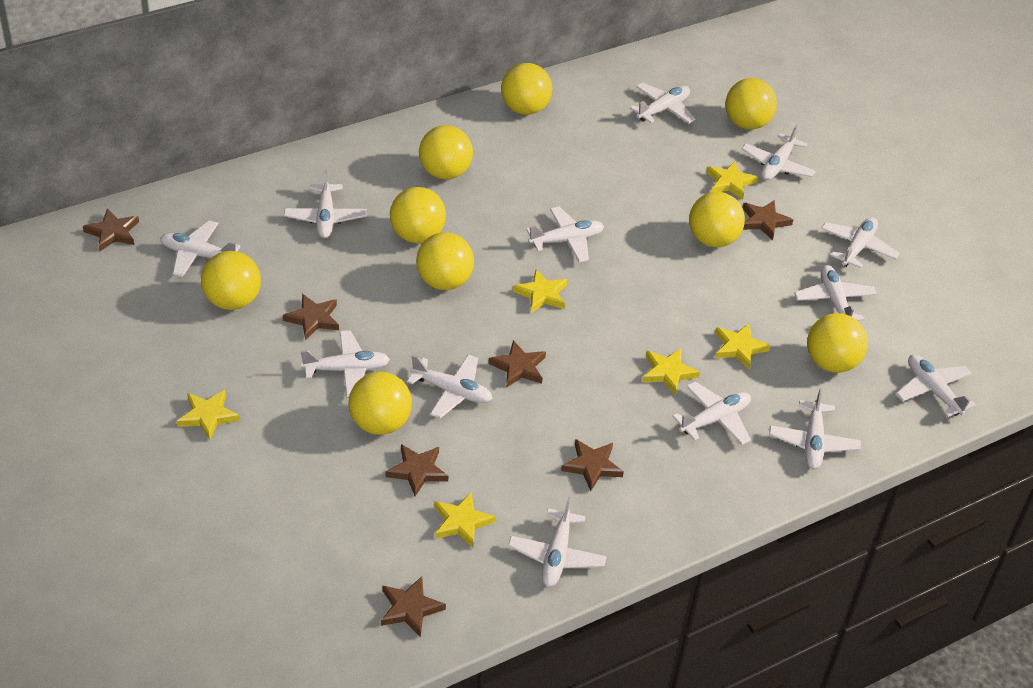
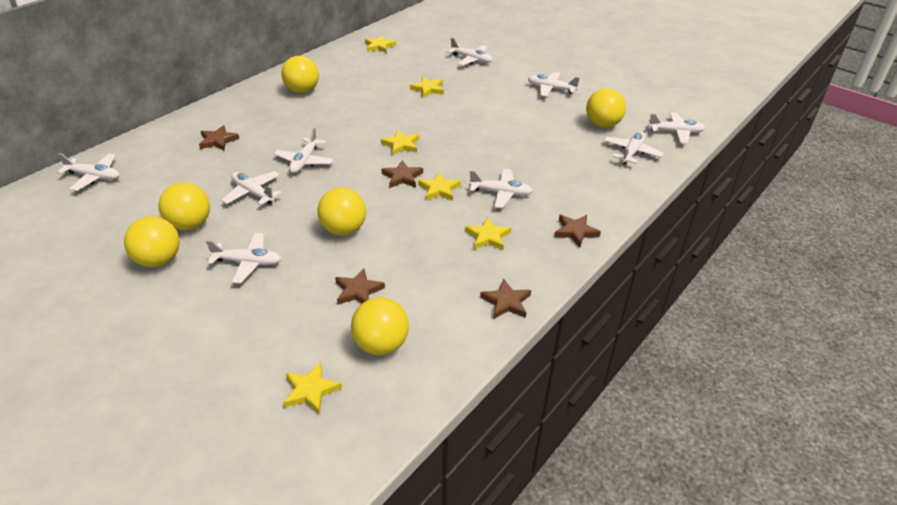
brown star: [83,209,139,251] [283,294,339,340] [381,576,446,638] [386,444,448,496] [488,340,546,388] [561,439,624,491] [743,200,793,240] = 7 -> [199,125,239,151] [335,268,385,304] [382,160,423,188] [480,279,531,319] [554,215,601,247] = 5
white plane: [160,220,241,277] [284,169,366,238] [300,330,390,397] [407,354,493,418] [508,497,607,587] [526,207,604,262] [630,83,695,123] [672,381,751,445] [742,124,816,180] [769,388,861,469] [794,265,877,321] [821,217,900,268] [896,354,976,417] = 13 -> [57,153,120,191] [206,233,281,284] [221,171,282,205] [274,127,334,173] [447,37,492,66] [469,169,533,208] [528,72,580,97] [604,132,664,165] [648,112,705,144] = 9
yellow ball: [201,251,261,310] [349,372,412,435] [390,187,446,243] [416,232,474,290] [419,125,473,180] [501,63,552,115] [689,192,745,247] [725,78,777,130] [807,313,868,373] = 9 -> [124,216,180,267] [159,182,210,231] [281,56,319,93] [317,188,366,236] [351,297,409,355] [586,88,626,128] = 6

